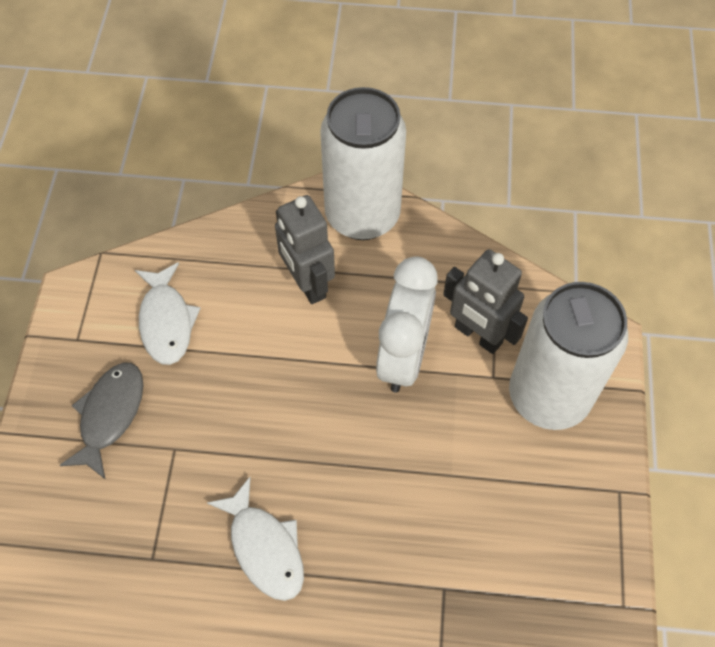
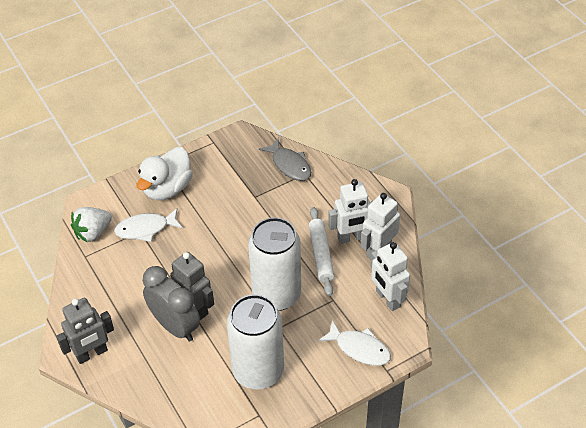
grey clock: none = 0 -> [143,266,200,342] = 1
white clock: [376,256,438,393] = 1 -> none = 0
white duck: none = 0 -> [137,147,193,200] = 1
white robot: none = 0 -> [328,179,373,244] [360,193,400,259] [371,242,410,311] = 3
white rolling pin: none = 0 -> [309,207,334,296] = 1
white strawberry: none = 0 -> [71,207,112,243] = 1

